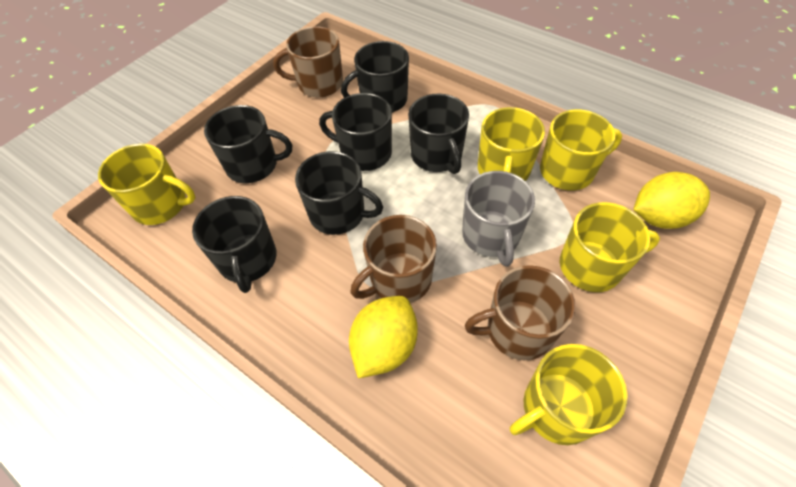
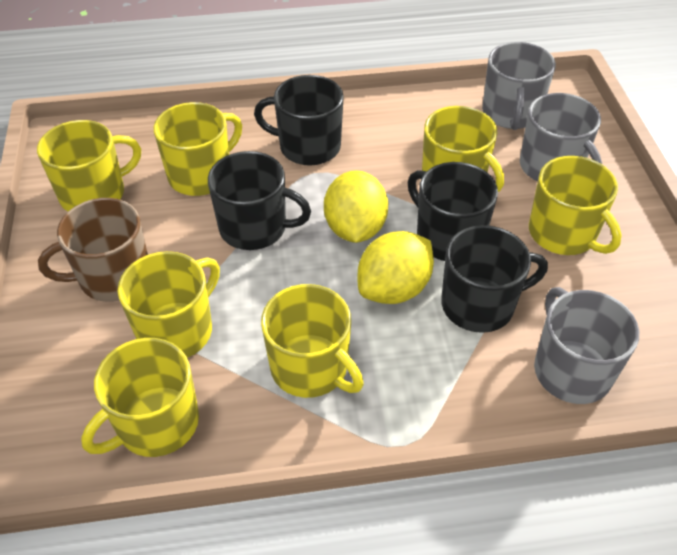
black mug: [192,196,277,293] [204,105,292,183] [295,151,383,235] [319,93,392,171] [341,41,409,113] [408,94,469,174] = 6 -> [208,151,311,250] [254,75,344,166] [408,162,498,261] [441,225,548,333] = 4
brown mug: [273,27,343,97] [350,215,437,303] [465,265,576,360] = 3 -> [38,198,148,302] = 1
grey mug: [462,171,535,267] = 1 -> [482,42,556,130] [520,93,602,181] [534,287,639,404] = 3
yellow mug: [98,144,196,225] [478,107,545,181] [510,344,628,445] [540,109,622,191] [560,202,660,292] = 5 -> [37,120,141,211] [81,338,199,457] [118,251,220,358] [153,102,242,196] [261,284,364,398] [422,106,504,192] [529,156,622,255] = 7

